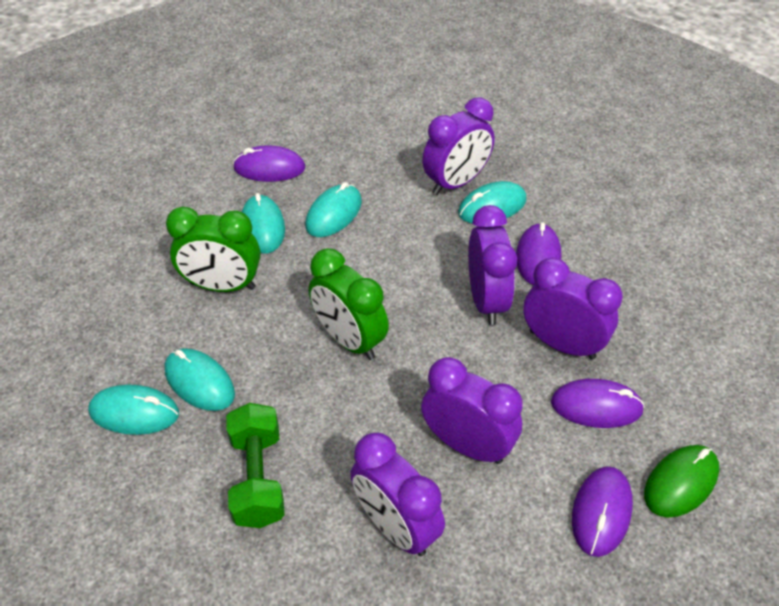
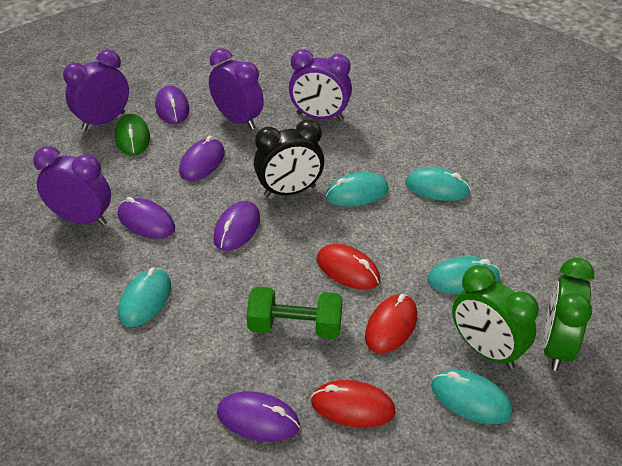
black clock: none = 0 -> [254,119,324,197] = 1
purple clock: [350,433,445,556] [421,357,523,464] [422,97,495,195] [468,205,517,325] [523,257,623,359] = 5 -> [33,146,111,226] [63,50,129,131] [209,48,264,130] [289,49,352,121] = 4
purple mouse: [233,145,306,182] [516,222,561,285] [551,379,645,428] [572,466,633,557] = 4 -> [118,197,175,239] [155,85,189,124] [179,136,225,181] [213,201,260,251] [217,391,300,442] = 5
red mouse: none = 0 -> [311,380,396,428] [317,244,380,290] [365,294,417,354] = 3

